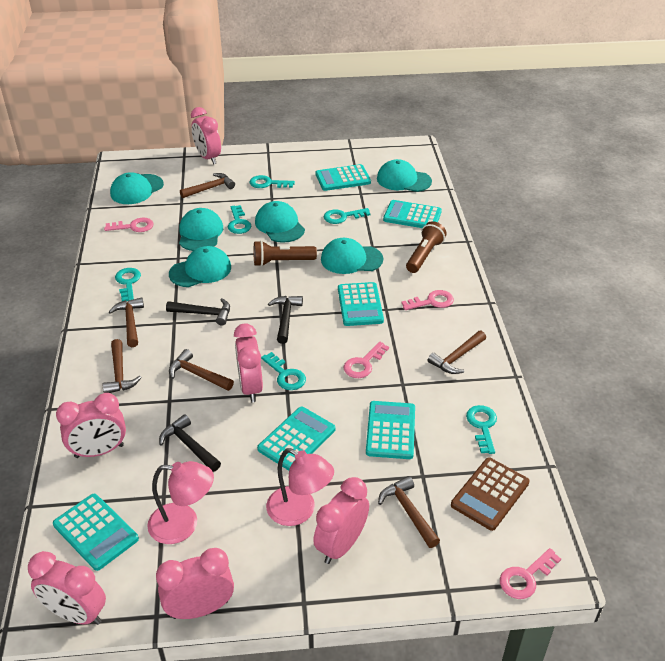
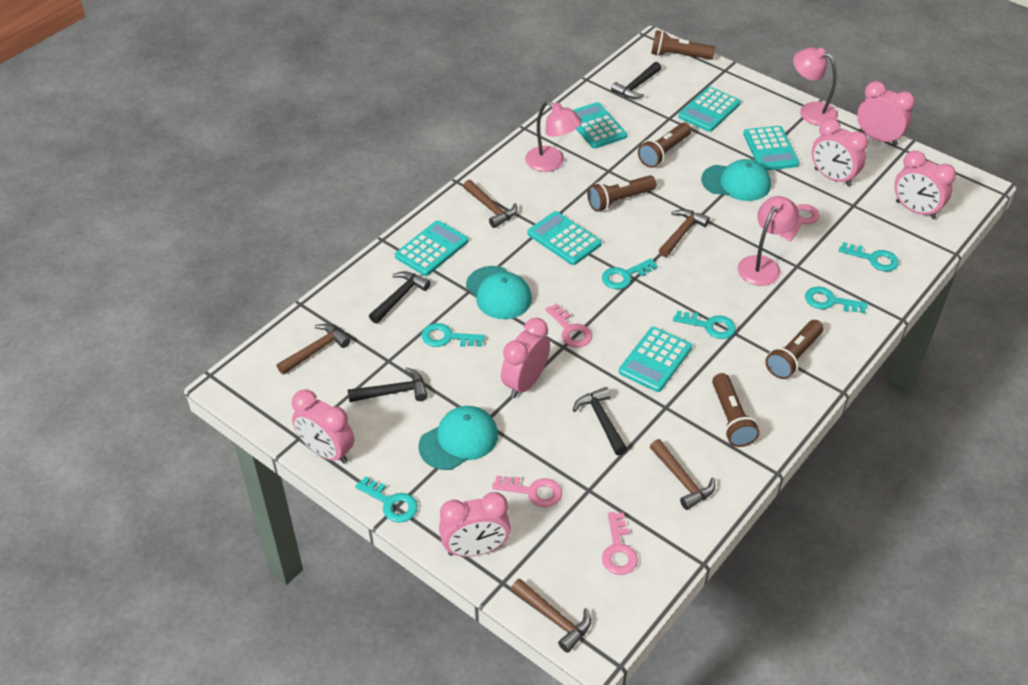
black hammer: [159,414,221,472] [166,298,230,326] [268,296,303,344] = 3 -> [348,367,428,402] [369,271,431,323] [573,387,627,455] [611,62,661,99] = 4
brown calculator: [451,458,529,531] = 1 -> none = 0
brown flashlight: [254,241,317,267] [406,221,446,273] = 2 -> [587,175,656,212] [638,123,691,168] [651,30,715,60] [712,373,760,447] [765,320,824,379] = 5
brown hammer: [103,339,142,393] [109,297,144,347] [169,349,234,391] [180,173,235,198] [378,476,440,548] [428,331,486,374] = 6 -> [277,324,350,375] [463,180,517,228] [511,579,591,653] [650,439,715,510] [659,209,710,257] = 5
pink lamp: [147,461,214,544] [266,448,334,526] = 2 -> [525,101,582,172] [738,196,799,286] [793,47,838,126] = 3
turquoise cap: [110,172,164,204] [169,246,231,287] [179,208,223,251] [255,201,305,243] [321,238,383,274] [377,159,432,192] = 6 -> [418,406,498,470] [466,266,532,319] [701,159,771,201] = 3

